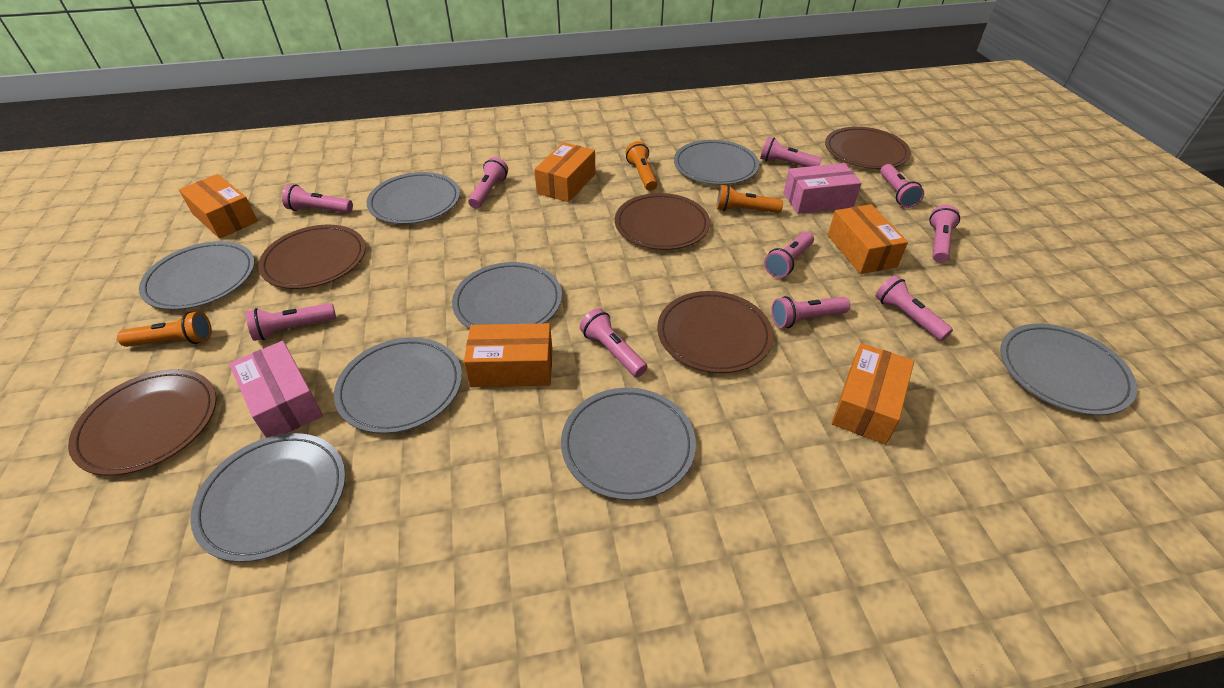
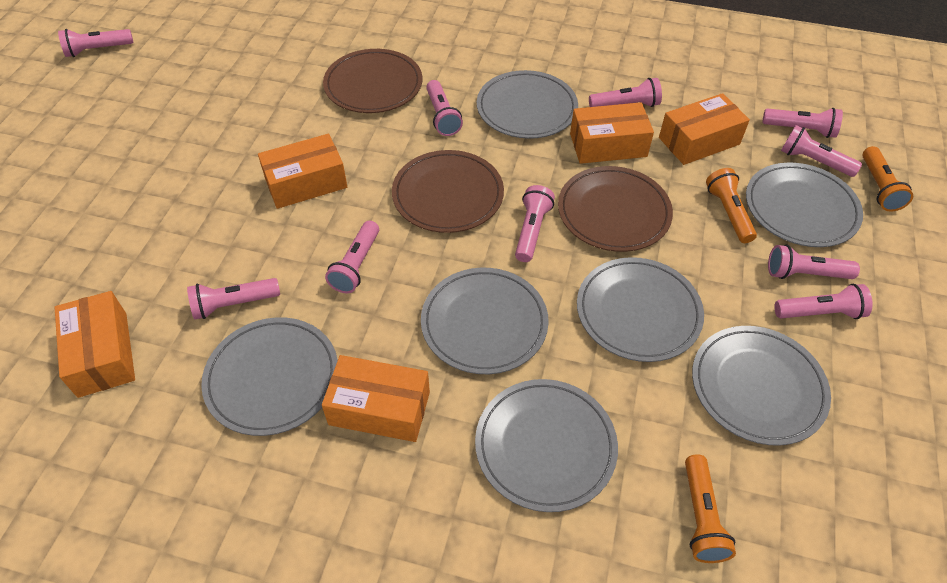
brown plate: [68,369,217,476] [258,225,366,289] [615,193,710,250] [657,291,773,373] [825,127,911,169] = 5 -> [323,49,422,113] [392,150,504,233] [558,166,673,252] = 3
grey plate: [139,241,255,310] [190,433,346,562] [334,337,462,434] [367,172,460,224] [452,262,562,329] [561,388,696,500] [674,140,759,185] [1000,324,1137,415] = 8 -> [201,317,338,436] [421,268,549,374] [475,379,618,512] [477,70,578,139] [577,257,704,362] [692,326,831,446] [746,162,863,247] = 7
pink box: [229,341,323,438] [784,163,862,214] = 2 -> none = 0

